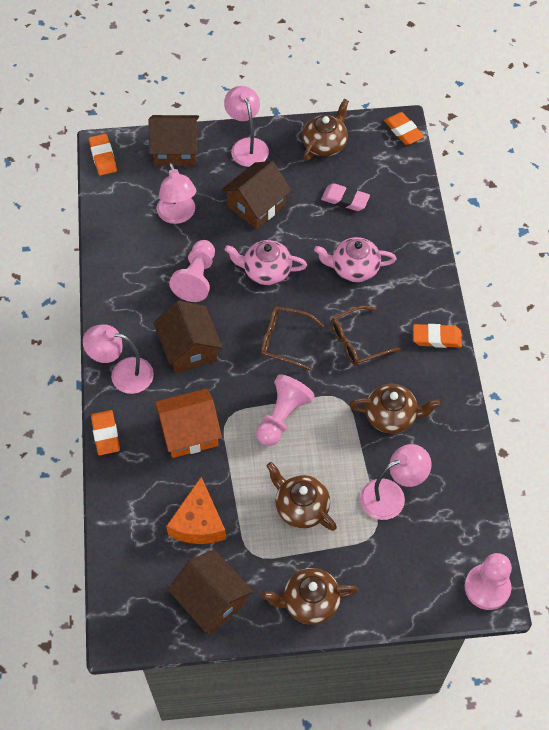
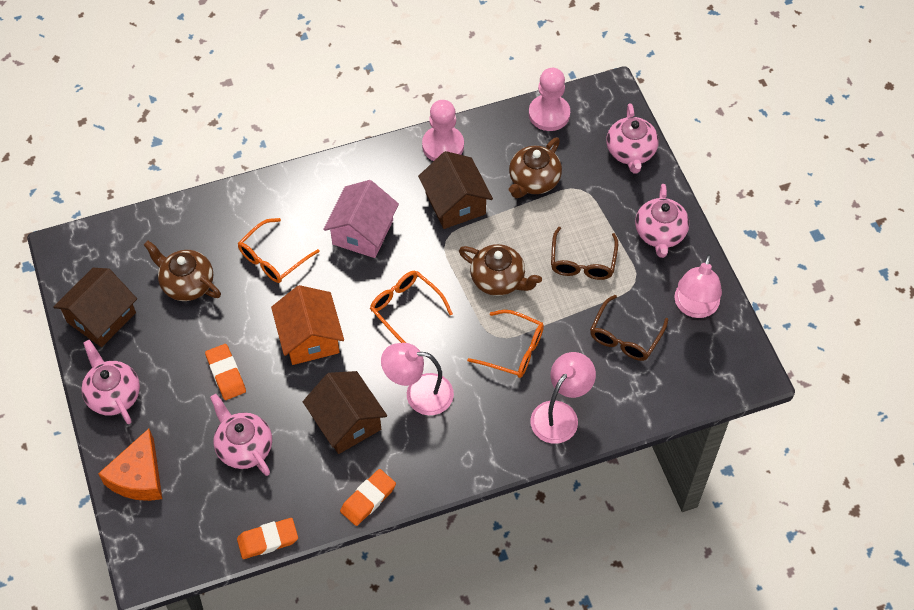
brown house: [148,115,199,166] [154,301,223,374] [168,550,253,634] [221,161,292,229] = 4 -> [53,268,137,347] [303,371,387,454] [418,151,493,229] = 3
brown teapot: [262,568,358,625] [267,462,337,531] [302,99,349,160] [349,384,440,434] = 4 -> [144,241,221,301] [459,244,542,296] [509,137,562,198] = 3
orange eraser: [89,134,117,176] [91,410,120,455] [384,112,424,145] [413,324,462,348] = 4 -> [205,344,246,400] [237,518,298,559] [340,469,396,526] = 3
orange glasses: none = 0 -> [238,218,320,283] [370,271,453,343] [467,310,544,378] = 3
pink eraser: [321,183,370,211] = 1 -> none = 0
pink house: none = 0 -> [323,180,399,258] = 1
pink lamp: [83,324,154,394] [156,162,196,224] [224,86,269,167] [360,444,432,520] = 4 -> [381,343,454,415] [530,352,596,444] [674,254,722,318] = 3
pink pawn: [169,240,215,302] [256,374,315,446] [464,553,512,610] = 3 -> [422,100,464,161] [529,68,570,131] = 2
pink teapot: [225,240,307,285] [314,237,396,282] = 2 -> [81,340,140,424] [210,394,272,476] [606,103,659,174] [635,184,689,258] = 4

